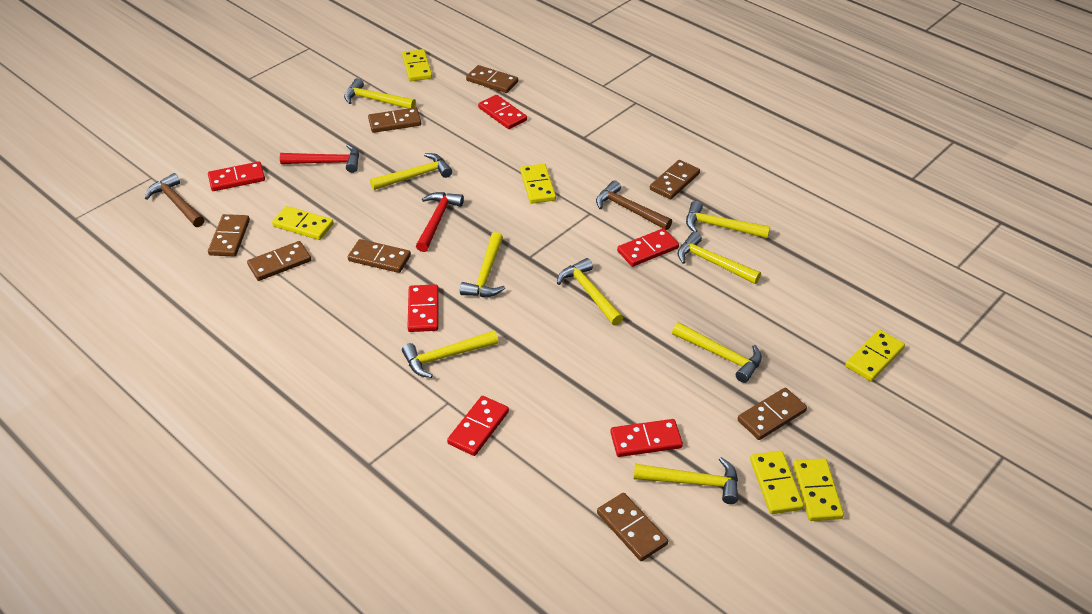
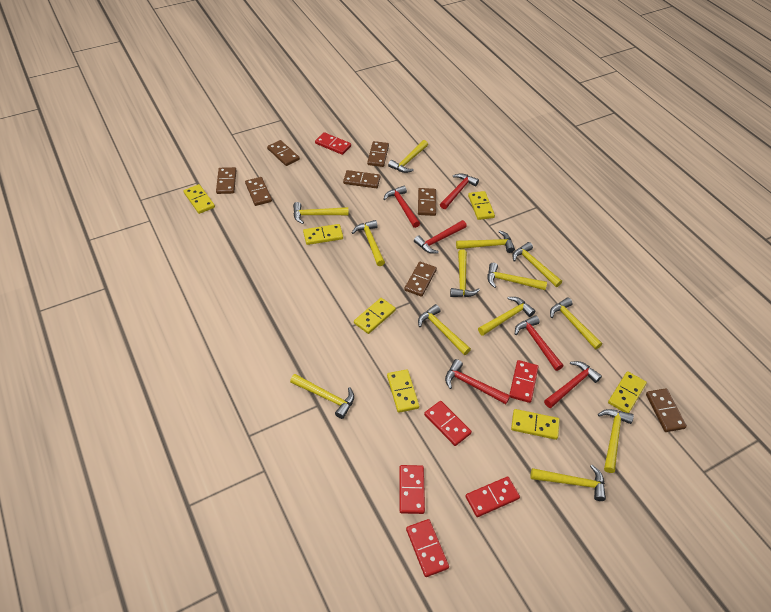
brown hammer: [145,173,205,227] [596,180,672,230] = 2 -> none = 0
red hammer: [280,144,359,173] [416,192,464,252] = 2 -> [384,186,420,228] [414,220,467,254] [440,173,479,209] [445,359,510,404] [515,315,563,371] [544,361,602,408] = 6
yellow domino: [272,206,334,240] [402,49,432,81] [520,164,556,204] [750,451,804,514] [793,458,844,521] [845,329,905,381] = 6 -> [184,184,215,214] [303,224,343,245] [354,298,396,334] [387,369,419,413] [468,191,495,220] [511,409,560,440] [608,371,647,413] = 7
yellow hammer: [344,78,416,109] [370,153,452,190] [402,330,499,378] [460,232,505,297] [557,258,623,326] [634,457,738,504] [672,322,762,383] [677,232,761,284] [686,201,770,238] = 9 -> [290,374,354,419] [293,202,349,224] [352,220,385,266] [388,140,428,173] [418,304,471,355] [450,249,480,297] [456,230,515,253] [478,297,535,336] [487,263,547,290] [512,242,562,287] [530,465,606,501] [550,297,602,349] [598,409,634,473] = 13

